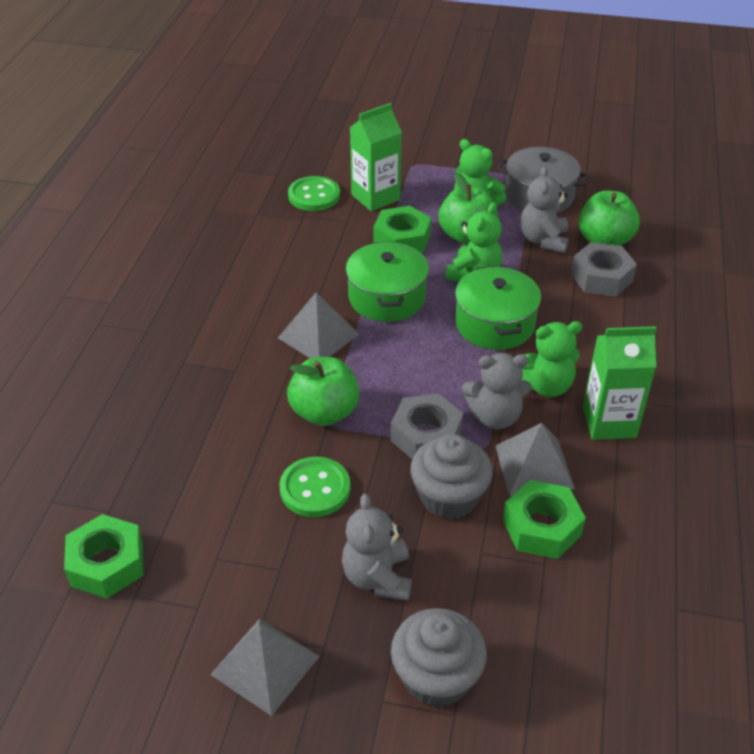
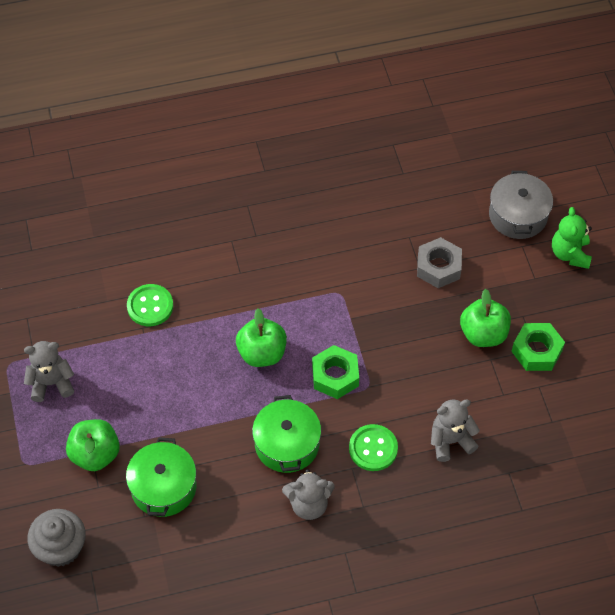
green carton: [350,103,402,211] [583,326,656,440] = 2 -> none = 0
green nut: [64,514,144,598] [373,206,431,253] [503,480,586,559] = 3 -> [312,345,359,399] [511,323,565,371] = 2
green teddy bear: [446,202,502,282] [454,139,506,206] [522,321,582,397] = 3 -> [552,207,592,269] = 1
grey cupcake: [391,608,487,707] [410,434,493,519] = 2 -> [27,509,86,567] = 1
grey nut: [391,393,463,459] [571,242,637,297] = 2 -> [417,237,462,288] = 1
grey pyramid: [210,619,320,716] [278,292,359,358] [495,423,575,496] = 3 -> none = 0

